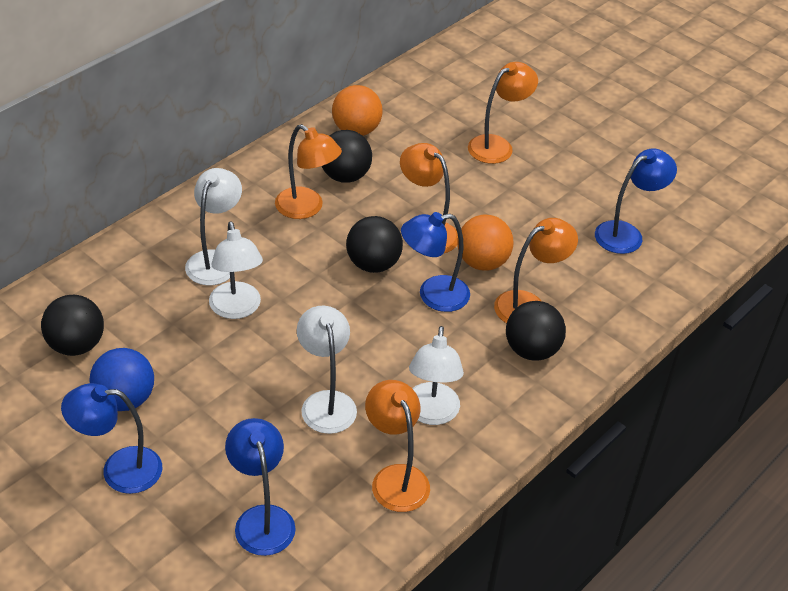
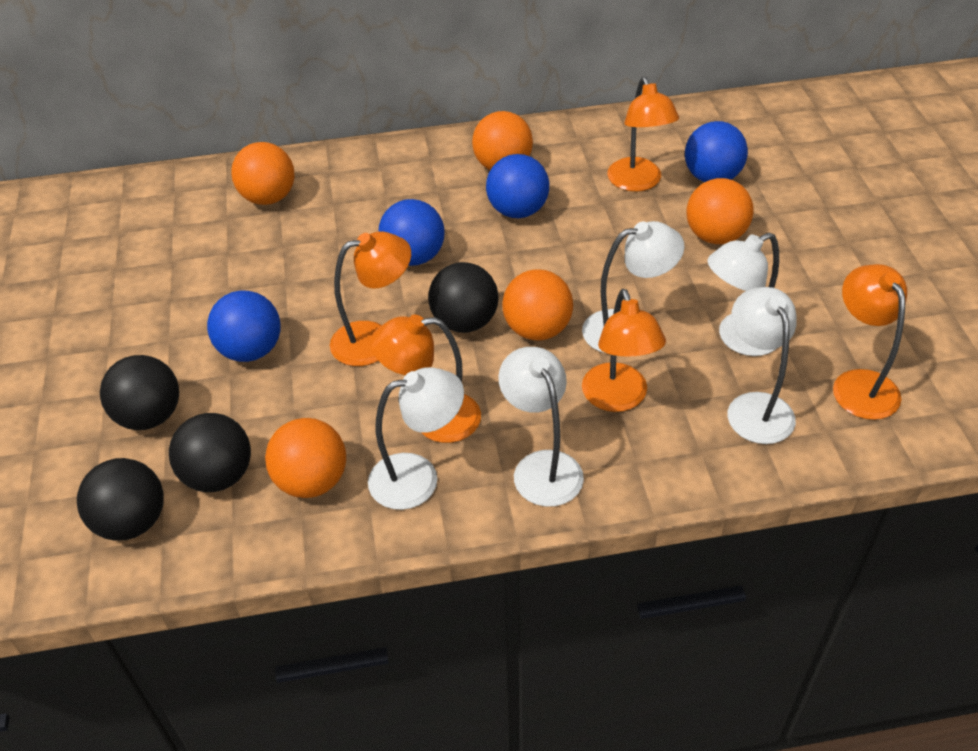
blue ball: [90,348,154,411] = 1 -> [207,290,281,362] [378,199,445,266] [486,154,549,218] [685,121,748,182] = 4
blue lamp: [61,383,162,494] [225,418,296,556] [401,212,470,312] [595,149,677,254] = 4 -> none = 0
orange ball: [332,85,383,136] [457,214,513,271] = 2 -> [231,142,295,205] [265,418,346,498] [472,111,533,170] [502,269,573,341] [686,178,754,244] = 5
white lamp: [185,168,242,285] [209,221,263,319] [297,306,357,434] [409,326,464,425] = 4 -> [368,367,464,510] [498,347,584,507] [582,221,685,354] [707,233,779,356] [727,287,797,444] = 5

